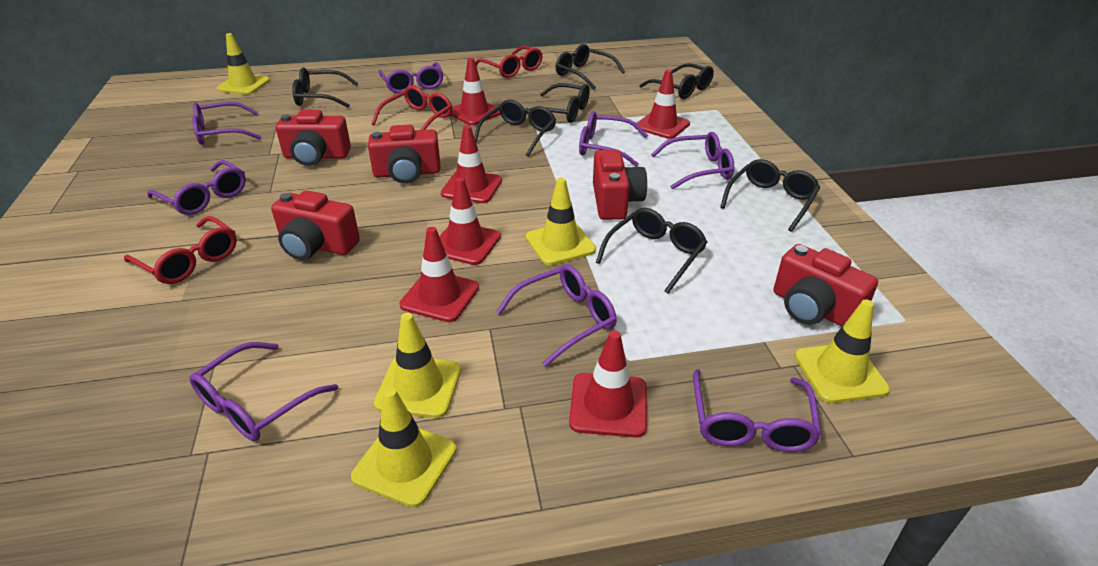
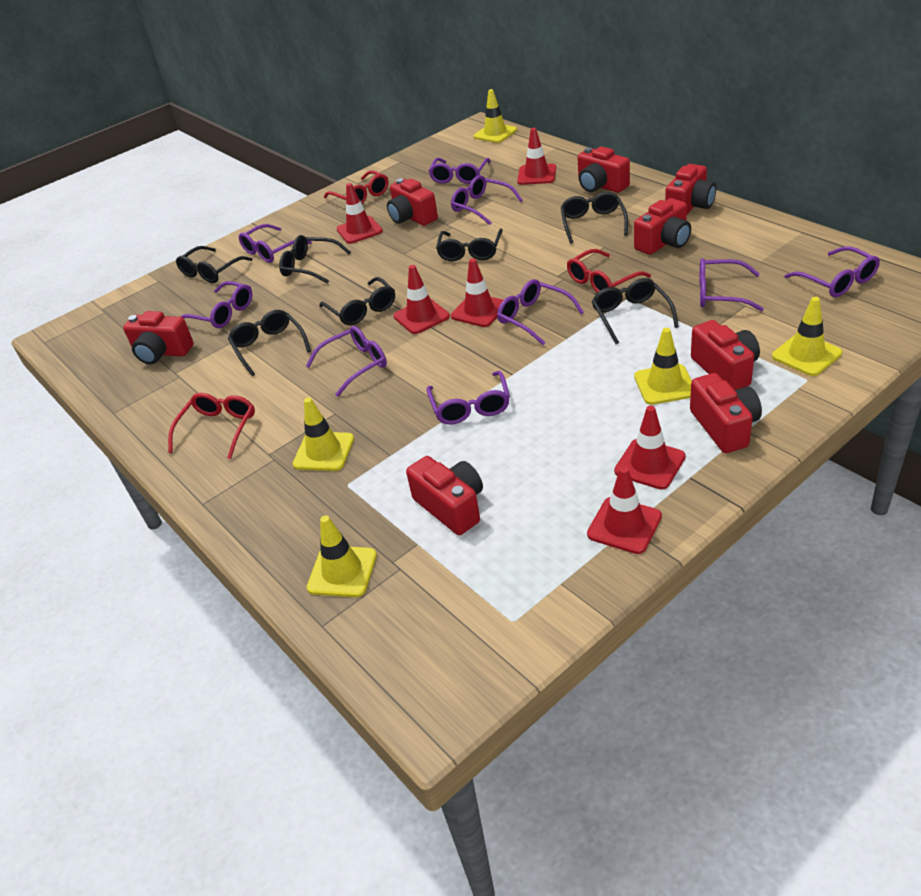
purple glasses: [147,160,246,215] [189,342,338,441] [192,102,261,145] [378,62,443,93] [496,264,617,367] [579,111,648,167] [651,132,734,190] [693,369,822,452] = 8 -> [181,281,252,328] [239,224,312,263] [306,326,387,397] [427,371,510,425] [429,158,491,184] [451,175,522,225] [497,279,584,345] [699,258,764,312] [784,246,880,297] = 9
red camera: [271,190,360,260] [276,110,351,166] [368,125,440,184] [593,150,647,220] [774,244,878,327] = 5 -> [123,311,194,364] [387,178,438,226] [406,456,483,535] [578,146,630,193] [634,198,691,255] [665,164,716,214] [690,373,762,453] [691,320,760,390] = 8

